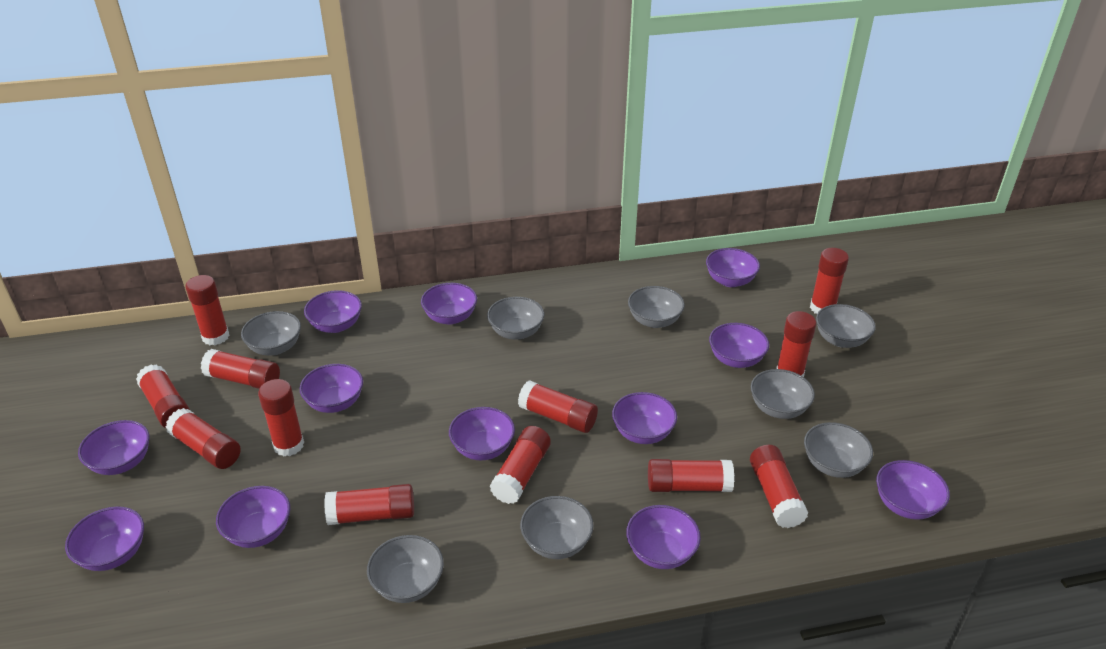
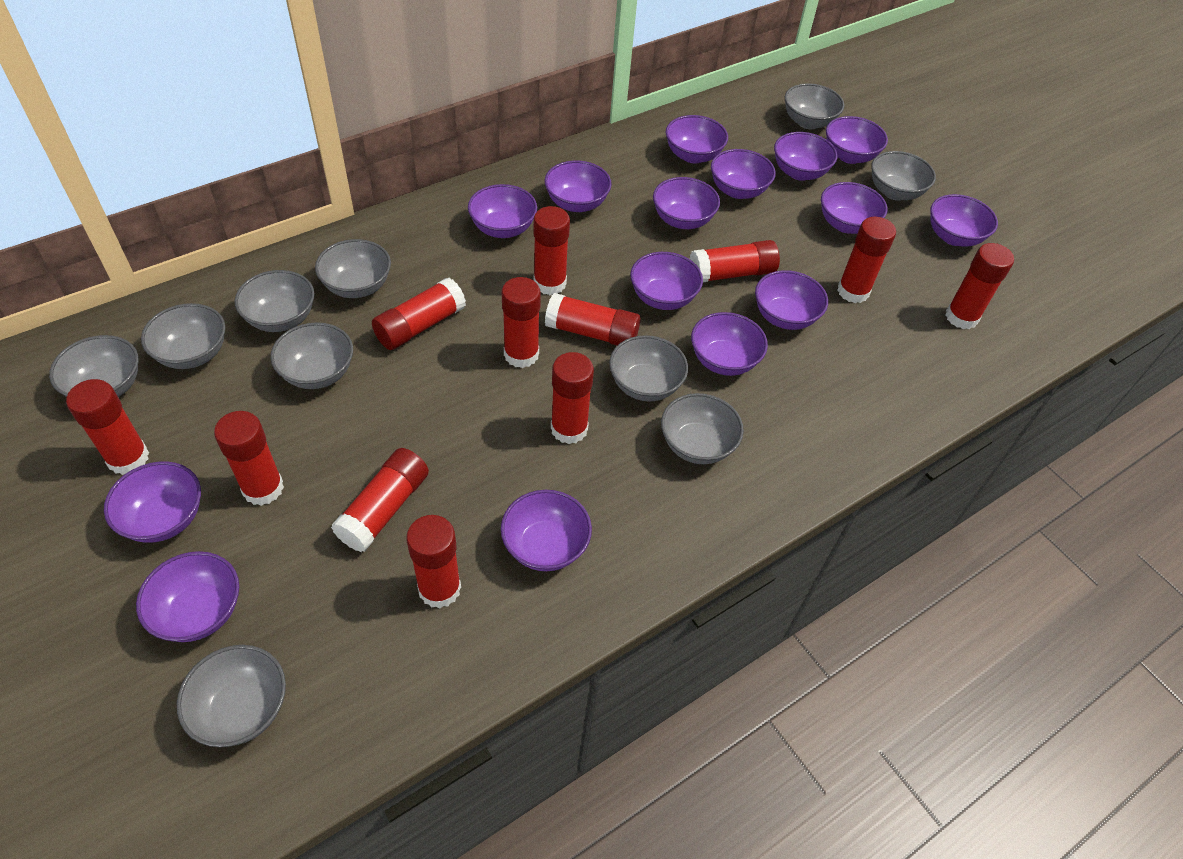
grey bowl: [241,311,301,356] [367,535,444,603] [487,297,545,340] [520,496,594,559] [628,286,685,328] [751,369,815,419] [804,422,873,478] [816,304,876,348] = 8 -> [49,335,139,397] [141,303,225,369] [177,645,286,747] [235,270,314,332] [270,322,353,389] [315,239,391,298] [609,335,688,401] [661,393,744,464] [785,83,844,129] [871,151,936,201] = 10
purple bowl: [65,506,144,571] [78,420,149,475] [216,486,290,548] [300,364,363,413] [304,290,362,333] [421,283,477,325] [449,407,515,460] [612,392,677,444] [626,505,701,569] [706,248,760,287] [709,323,769,368] [876,460,950,520] = 12 -> [104,461,201,543] [136,551,239,642] [468,184,537,238] [501,490,592,571] [545,161,612,212] [630,252,703,310] [653,177,720,229] [666,115,728,163] [691,312,768,376] [711,149,776,199] [755,270,828,330] [774,132,837,181] [821,182,888,234] [826,116,888,164] [930,194,998,247] = 15

